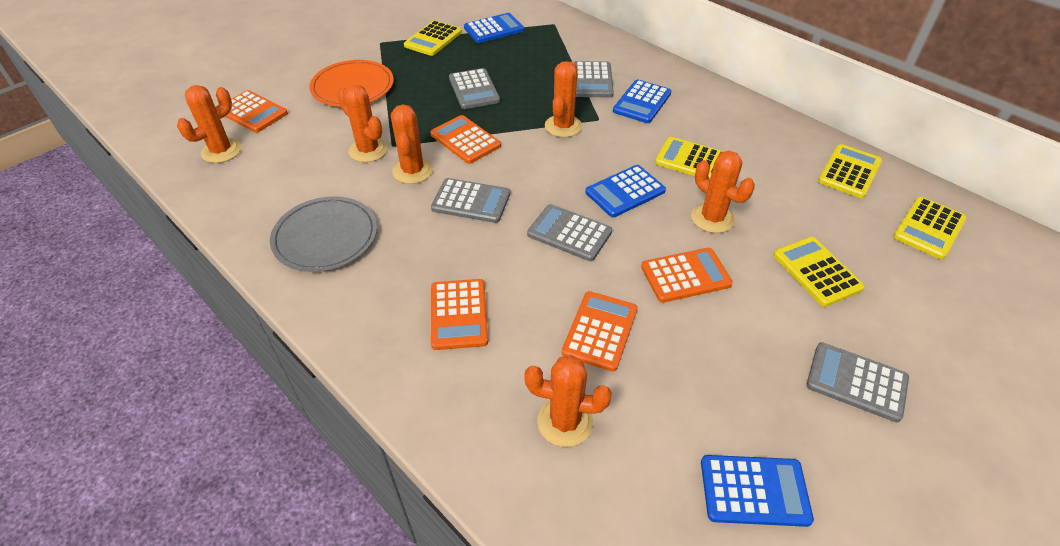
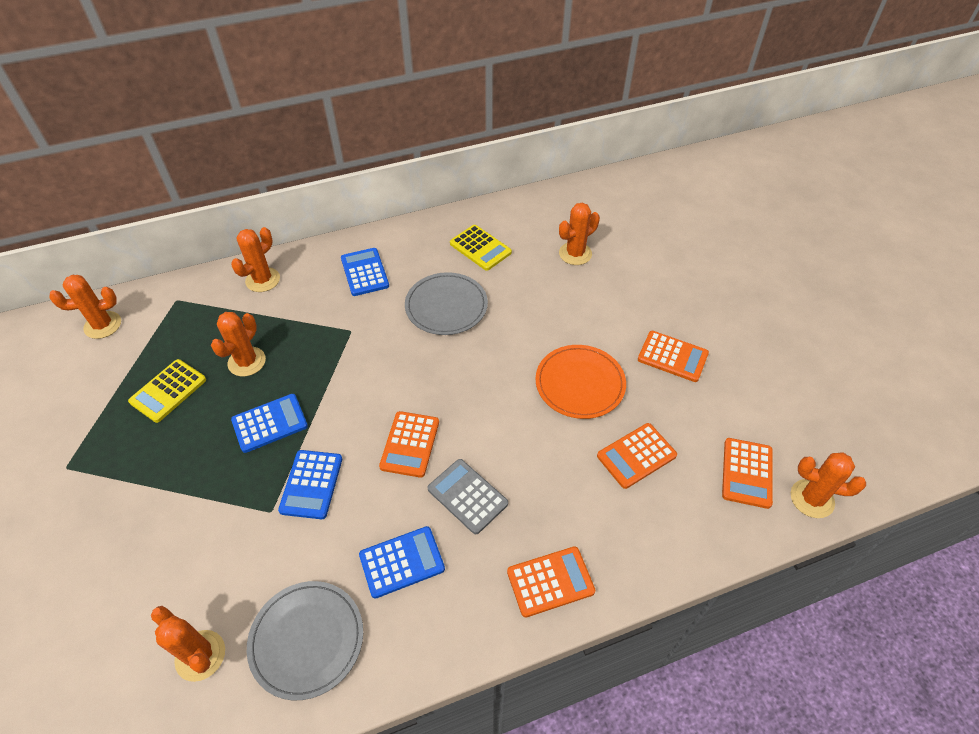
grey calculator: [431,178,510,223] [449,68,500,109] [527,204,612,261] [575,61,614,97] [807,342,909,422] = 5 -> [428,459,508,534] = 1
grey plate: [270,196,377,272] = 1 -> [247,581,363,700] [405,272,488,335] = 2
yellow calculator: [404,20,462,56] [655,137,724,179] [773,237,865,307] [818,144,882,198] [893,197,967,259] = 5 -> [128,359,206,423] [450,225,512,271] = 2

